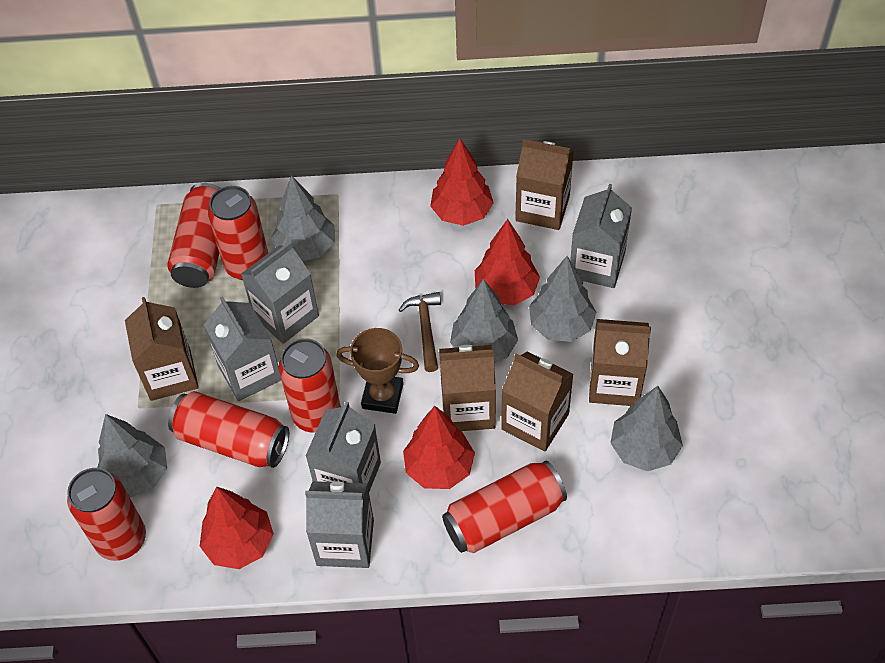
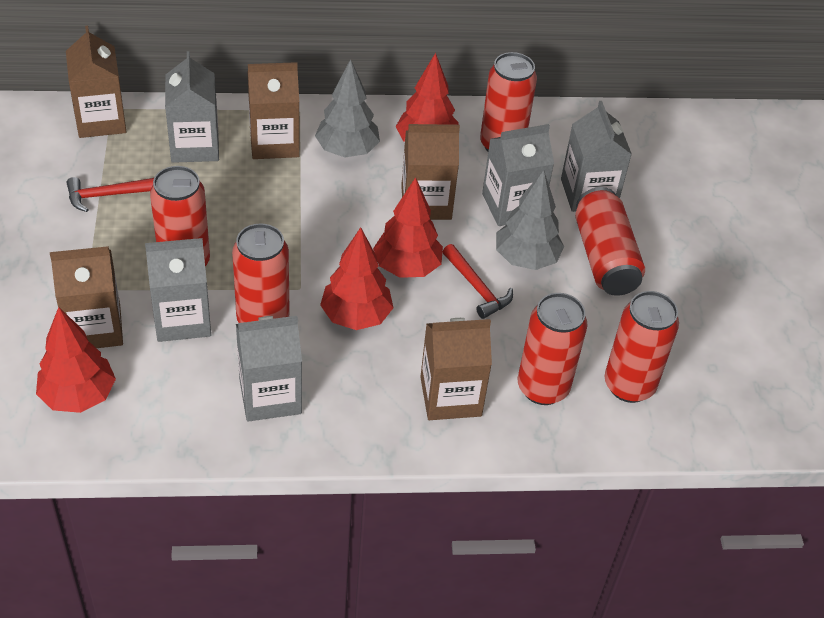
brown hammer: [399,292,441,372] = 1 -> none = 0
brown trophy: [336,328,419,414] = 1 -> none = 0
grey tree: [97,414,167,498] [271,175,334,261] [450,279,518,363] [529,256,596,342] [610,386,683,471] = 5 -> [315,59,380,157] [496,170,564,270] = 2
red hammer: none = 0 -> [67,177,154,212] [443,244,513,319] = 2

